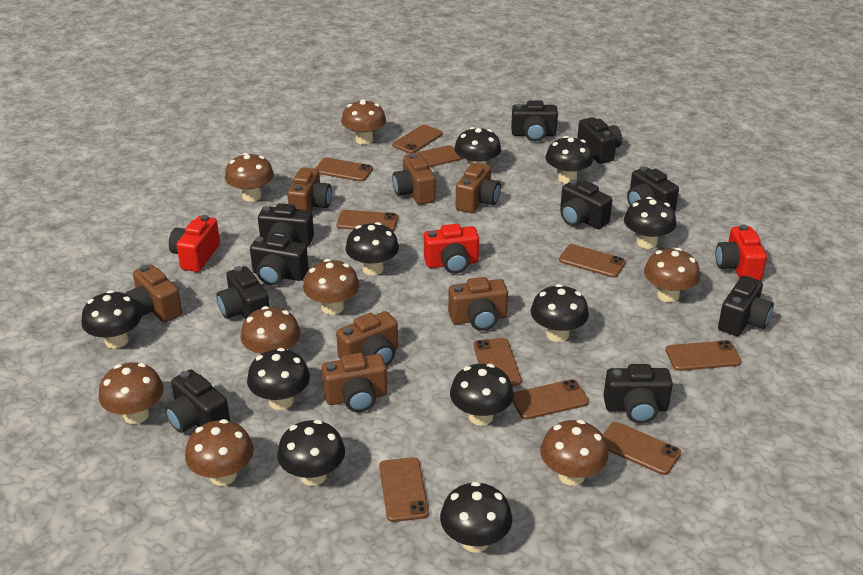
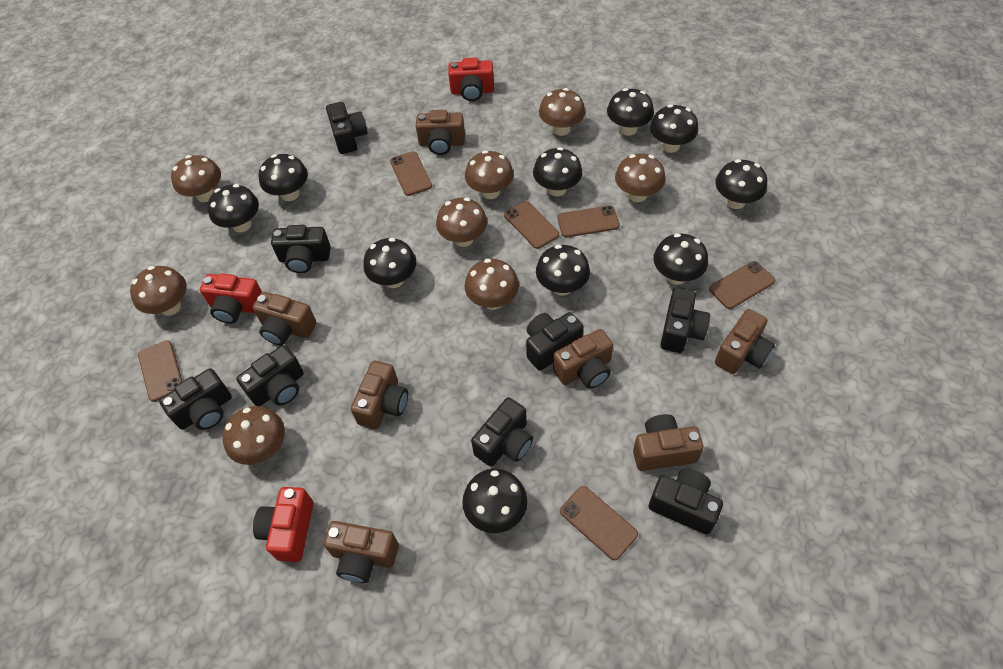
black camera: [165,369,230,433] [216,266,269,319] [250,235,308,285] [258,203,314,246] [511,100,558,141] [560,180,612,229] [577,117,622,164] [603,364,673,424] [627,166,679,212] [718,276,774,336] = 10 -> [159,368,232,430] [236,345,304,406] [271,225,331,273] [326,102,367,154] [471,397,533,467] [526,312,583,371] [649,469,723,534] [660,287,710,353] = 8
brown phone: [315,158,373,182] [336,210,398,232] [379,457,429,522] [392,125,443,154] [404,145,462,167] [474,338,522,386] [512,379,589,419] [559,244,626,278] [603,422,681,475] [666,340,741,371] = 10 -> [138,340,183,402] [390,151,432,196] [504,201,559,249] [557,205,620,237] [560,486,638,560] [709,261,775,309] = 6

